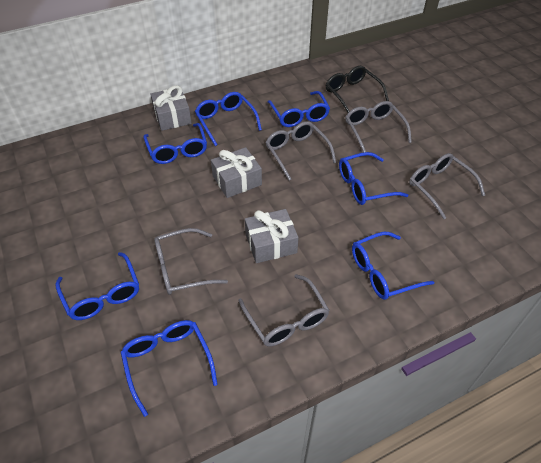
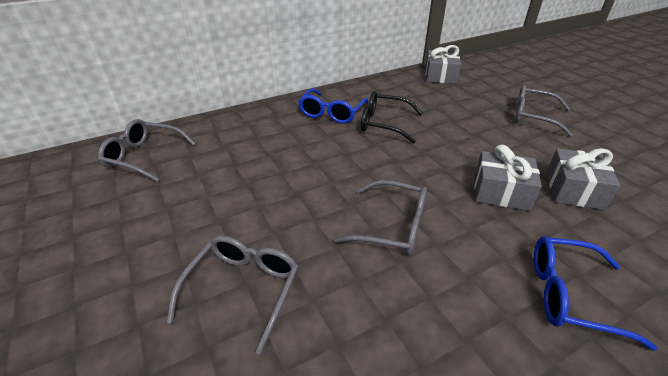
blue glasses: [56,252,139,320] [120,320,218,417] [143,123,207,164] [195,92,262,146] [268,91,330,127] [339,152,408,205] [352,232,435,300] = 7 -> [298,89,368,124] [534,236,657,351] = 2
grey glasses: [154,228,228,295] [238,274,330,346] [265,121,336,180] [346,101,412,153] [409,153,485,219] = 5 -> [98,119,196,182] [167,235,299,355] [334,180,427,255] [514,85,573,137] = 4

